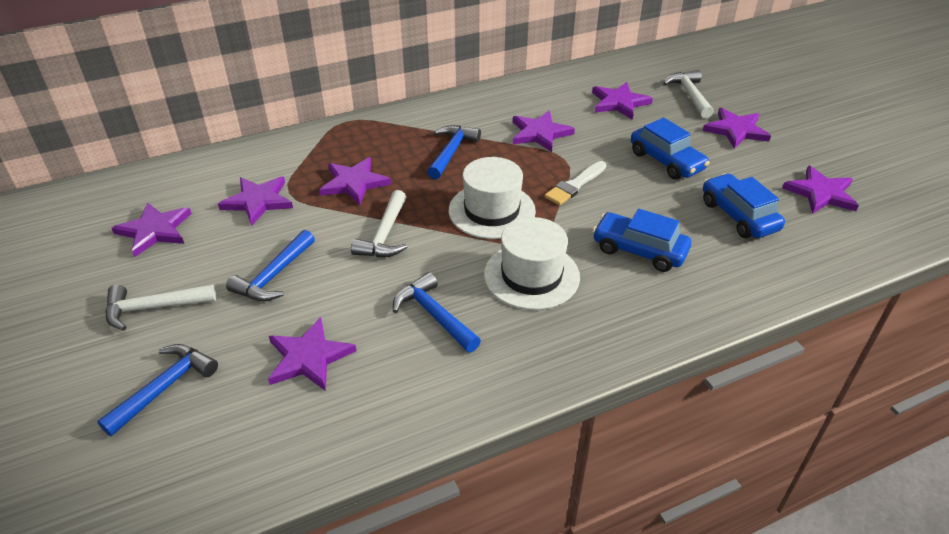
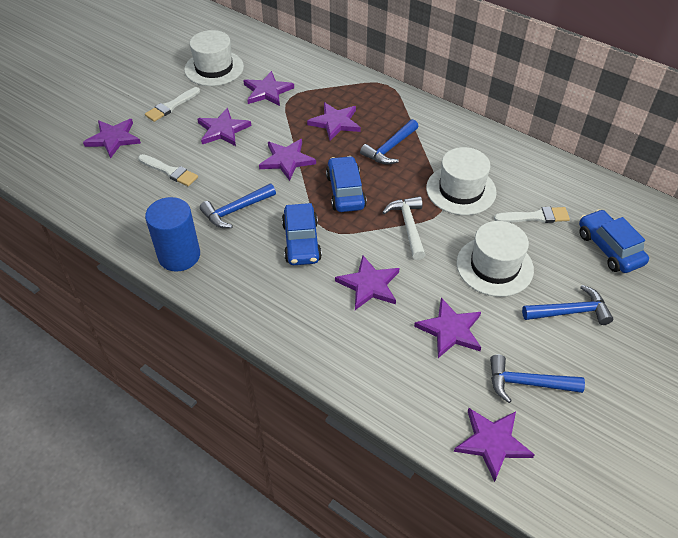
blue cylinder: none = 0 -> [145,197,200,272] = 1
white brush: [545,161,606,205] = 1 -> [138,154,198,186] [145,87,200,122] [494,207,570,223] = 3
white hammer: [105,284,216,331] [351,190,407,257] [663,70,714,118] = 3 -> [382,196,426,260] = 1
white hat: [449,157,536,239] [484,217,580,310] = 2 -> [184,30,244,86] [426,147,497,215] [456,221,534,297] = 3

